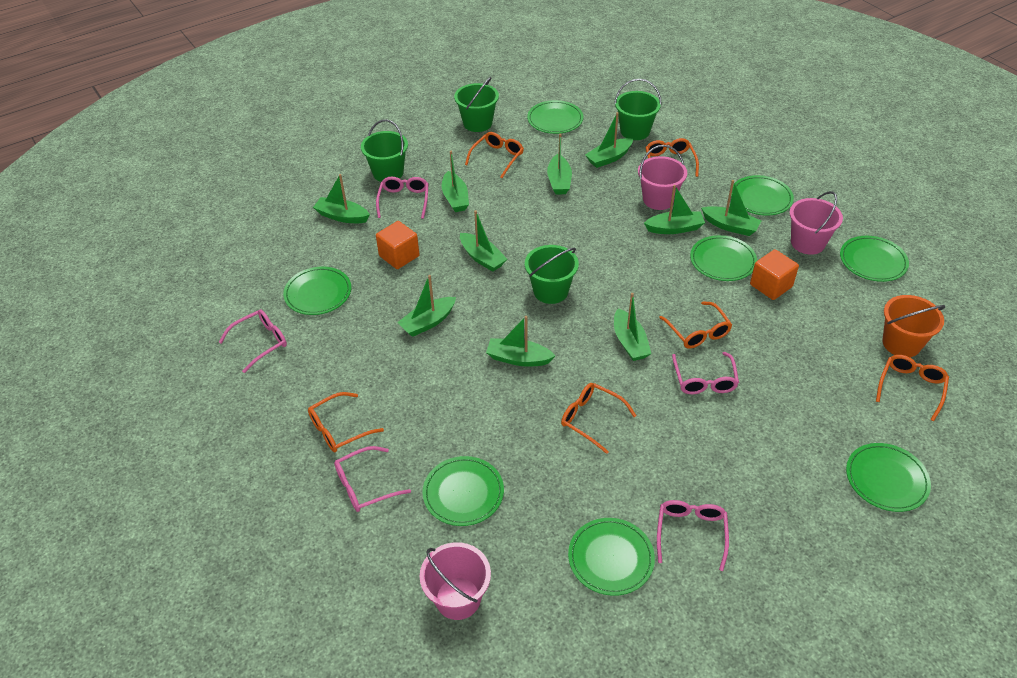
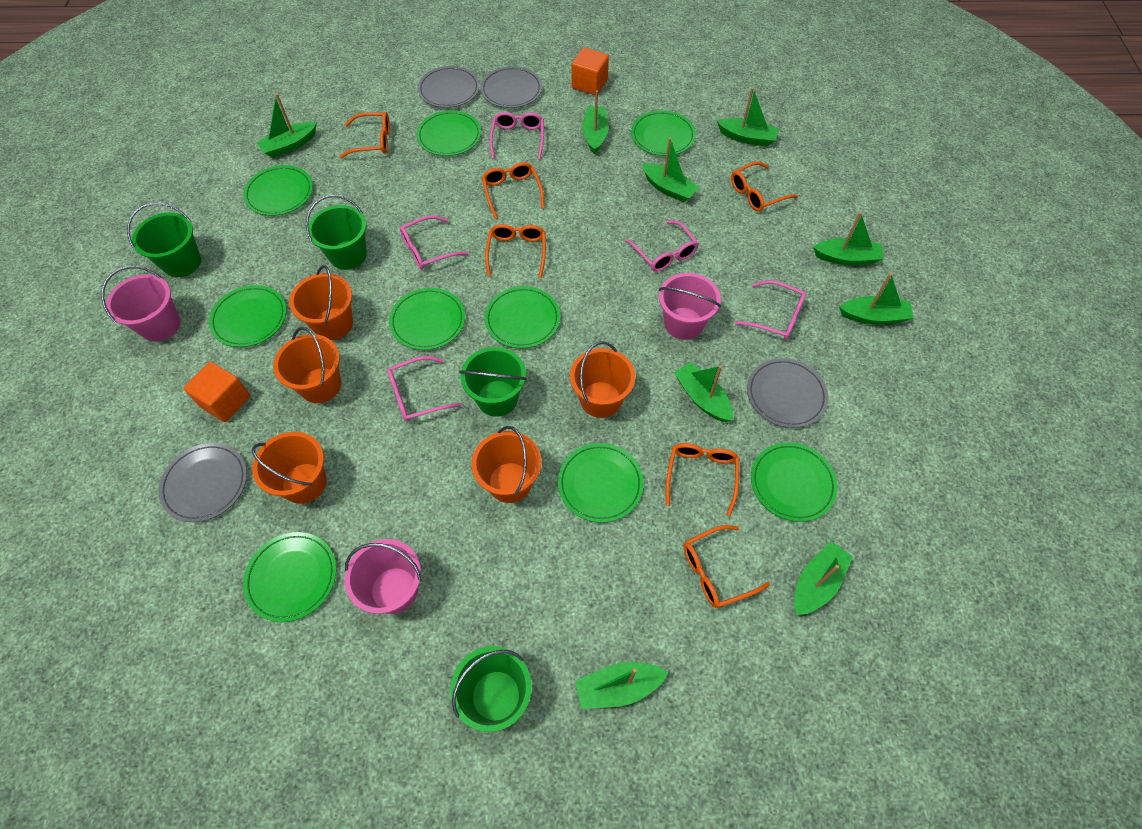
green boat: [313,174,370,223] [397,275,456,337] [441,151,469,212] [460,210,507,272] [486,316,555,367] [547,134,572,195] [585,112,633,168] [614,293,652,361] [644,185,705,234] [701,180,761,236] = 10 -> [257,94,317,158] [575,662,668,709] [582,91,609,154] [642,137,699,202] [674,362,733,422] [717,87,779,147] [794,541,853,615] [813,212,884,265] [839,273,913,324] = 9
green plate: [283,267,351,315] [422,456,504,526] [527,100,583,134] [568,518,655,596] [690,235,757,281] [731,175,794,216] [840,236,909,282] [846,443,931,512] = 8 -> [209,285,287,347] [243,165,313,216] [243,532,336,622] [389,288,465,350] [416,110,481,156] [485,286,560,348] [558,443,643,523] [631,110,696,156] [751,442,838,522] = 9
grey plate: none = 0 -> [158,443,247,522] [418,66,480,108] [480,66,542,108] [747,358,828,428] = 4
orange bucket: [882,295,945,357] = 1 -> [252,432,327,504] [273,327,341,403] [289,265,353,340] [471,426,541,503] [570,341,636,418] = 5

